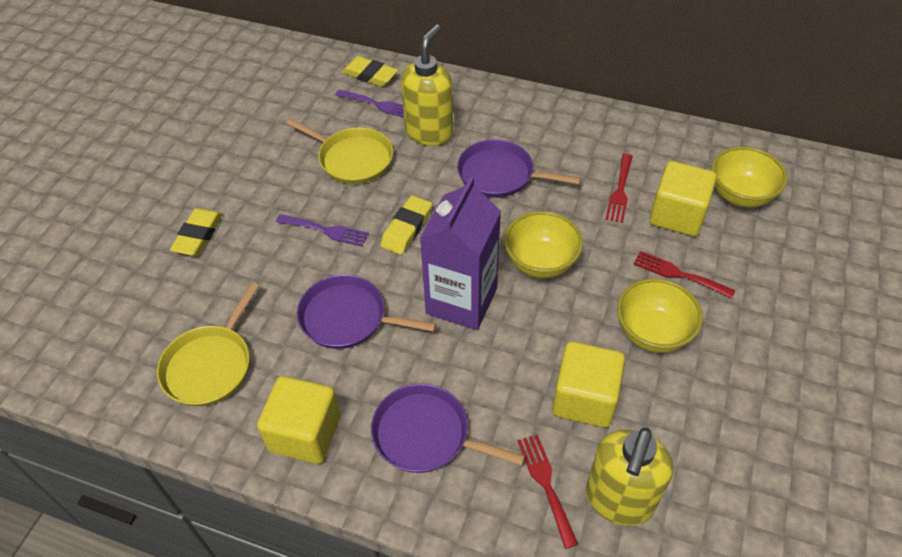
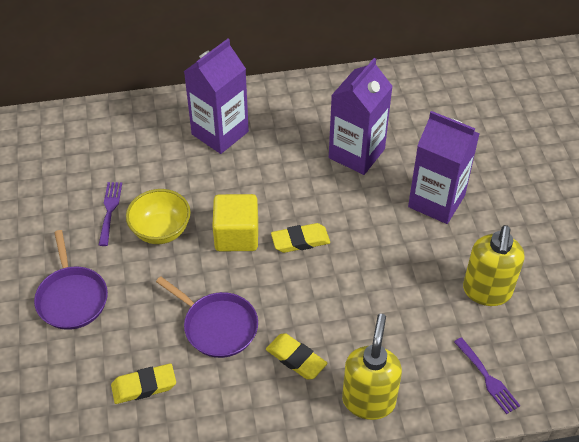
purple carton: [420,177,501,330] = 1 -> [184,39,249,154] [329,58,393,175] [408,111,480,224] = 3
purple pan: [297,275,436,349] [371,384,525,473] [457,139,581,198] = 3 -> [34,230,108,330] [156,276,258,358] = 2
red fork: [518,434,578,549] [605,154,633,223] [633,251,735,299] = 3 -> none = 0
yellow bowl: [504,211,583,278] [617,278,703,353] [711,147,788,207] = 3 -> [126,189,190,244] = 1
yellow cube: [257,376,341,464] [552,341,625,428] [650,161,717,236] = 3 -> [212,194,258,251] = 1
yellow pan: [157,282,260,406] [286,118,393,184] = 2 -> none = 0

